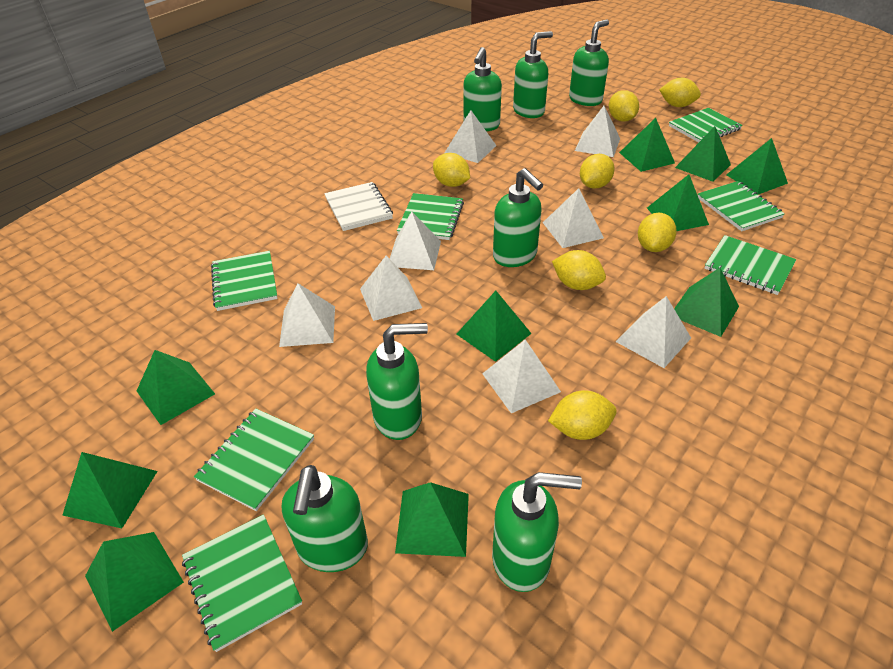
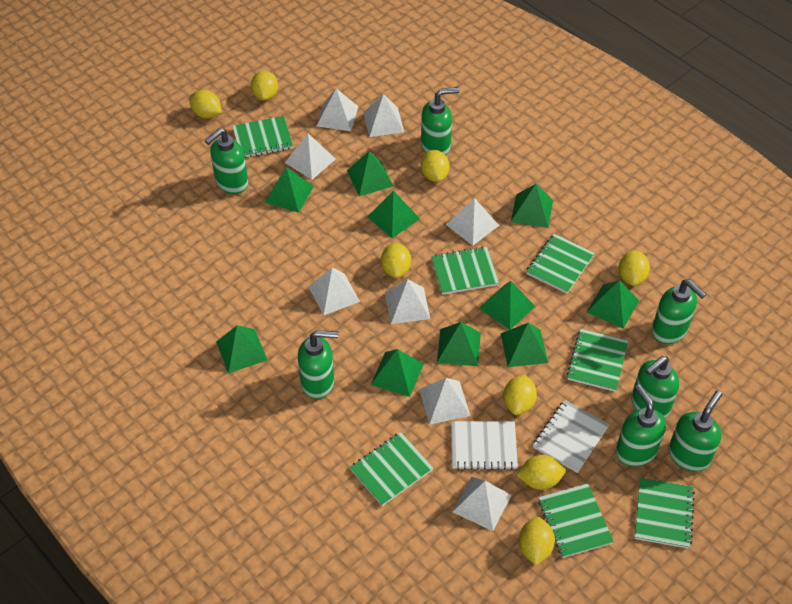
white notebook: [324,182,393,231] = 1 -> [451,421,518,470] [533,400,609,473] = 2
yellow lemon: [433,153,470,187] [548,390,617,440] [552,250,606,290] [580,154,615,189] [609,90,639,121] [638,213,677,252] [659,78,701,107] = 7 -> [190,90,221,118] [251,71,278,101] [381,242,411,278] [421,150,449,182] [503,375,537,415] [516,455,566,490] [519,517,555,565] [619,250,650,286] = 8

